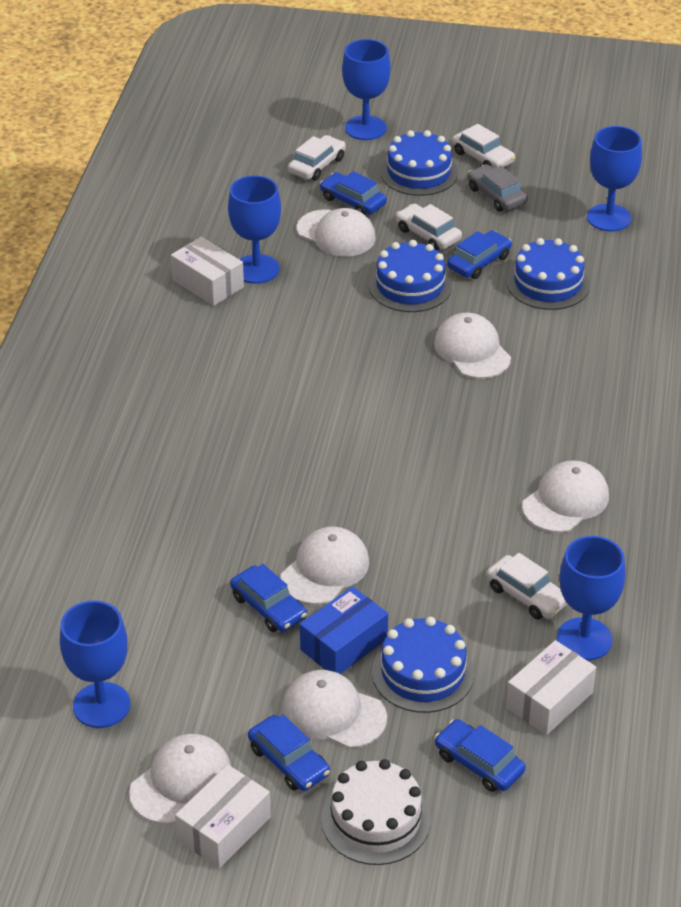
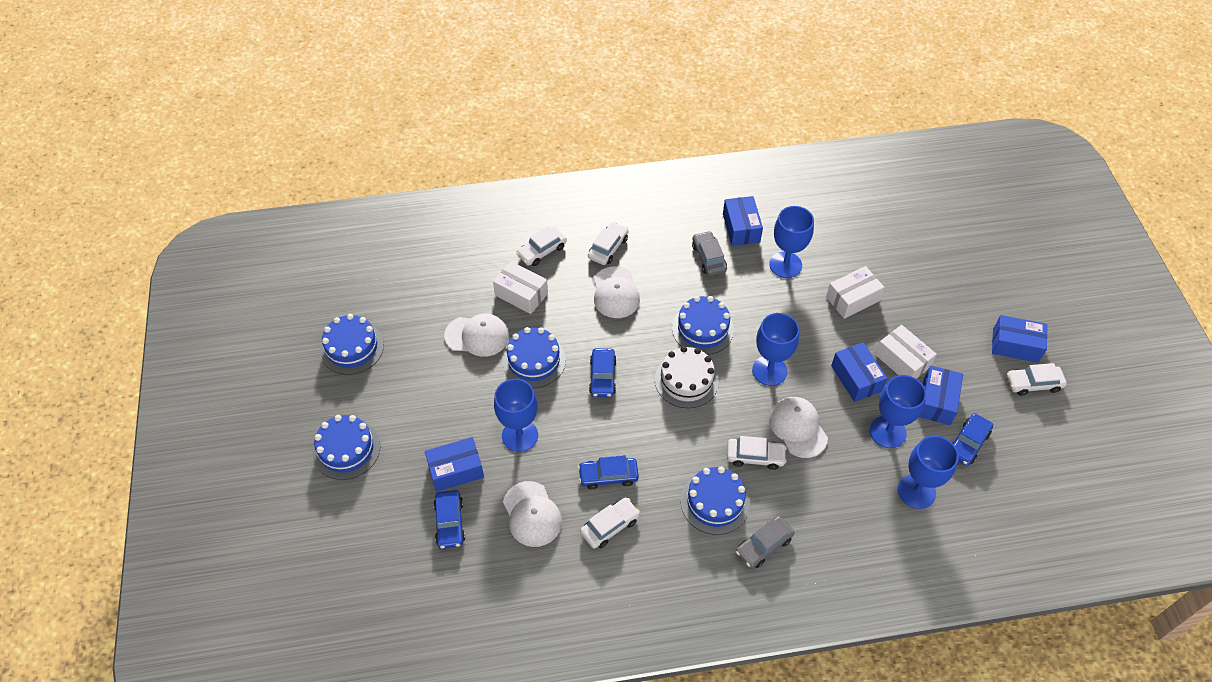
blue box: [300,587,388,674] = 1 -> [425,437,484,492] [723,196,763,246] [831,342,888,402] [919,365,963,425] [992,315,1047,363] = 5
blue cake: [369,240,452,312] [372,617,474,713] [380,130,458,196] [506,238,590,310] = 4 -> [313,415,380,480] [320,314,384,375] [502,327,566,388] [672,296,734,355] [681,467,750,535] = 5
blue car: [230,564,307,632] [248,715,330,791] [320,171,387,215] [435,719,526,792] [447,230,512,279] = 5 -> [434,490,465,549] [578,455,639,490] [589,348,617,397] [952,413,993,466] = 4
grey car: [467,165,528,212] = 1 -> [692,231,727,276] [736,516,795,568] = 2
white cap: [129,734,231,824] [281,526,369,605] [282,670,387,749] [297,208,376,257] [434,313,511,379] [522,460,609,533] = 6 -> [444,314,509,357] [503,481,562,547] [594,267,640,318] [769,397,828,458] = 4
white car: [288,135,346,181] [396,204,462,250] [452,124,515,169] [486,553,567,619] = 4 -> [516,226,567,266] [580,498,640,549] [588,222,629,265] [727,436,787,470] [1007,363,1067,396] = 5

